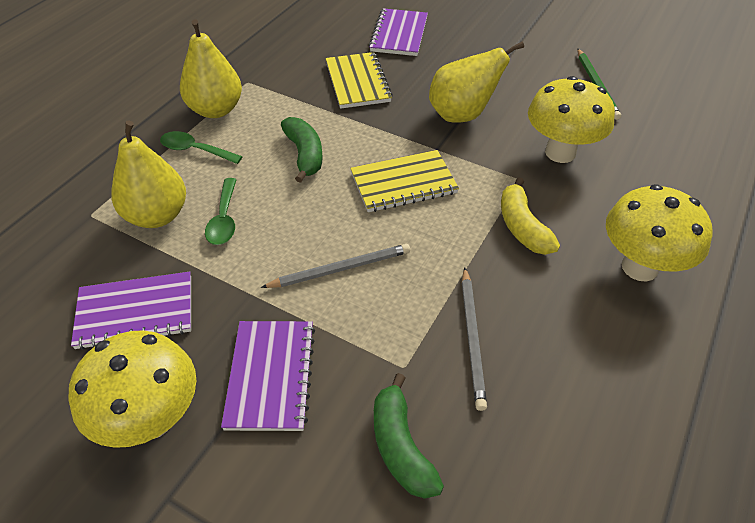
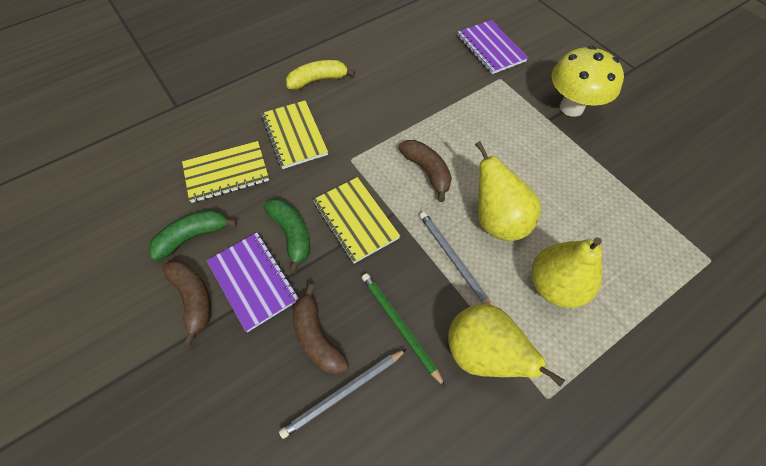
brown banana: none = 0 -> [162,260,211,346] [293,284,349,375] [398,140,452,202] = 3
green spoon: [160,131,243,164] [205,178,237,245] = 2 -> none = 0
purple notebook: [71,272,191,350] [221,321,315,431] [369,8,428,56] = 3 -> [207,233,299,332] [458,20,528,74] = 2
yellow mushroom: [69,330,196,448] [528,76,615,163] [606,184,713,282] = 3 -> [552,46,624,117] = 1
yellow notebook: [325,52,393,109] [350,150,459,212] = 2 -> [182,141,269,203] [261,100,328,169] [313,177,400,264] = 3

